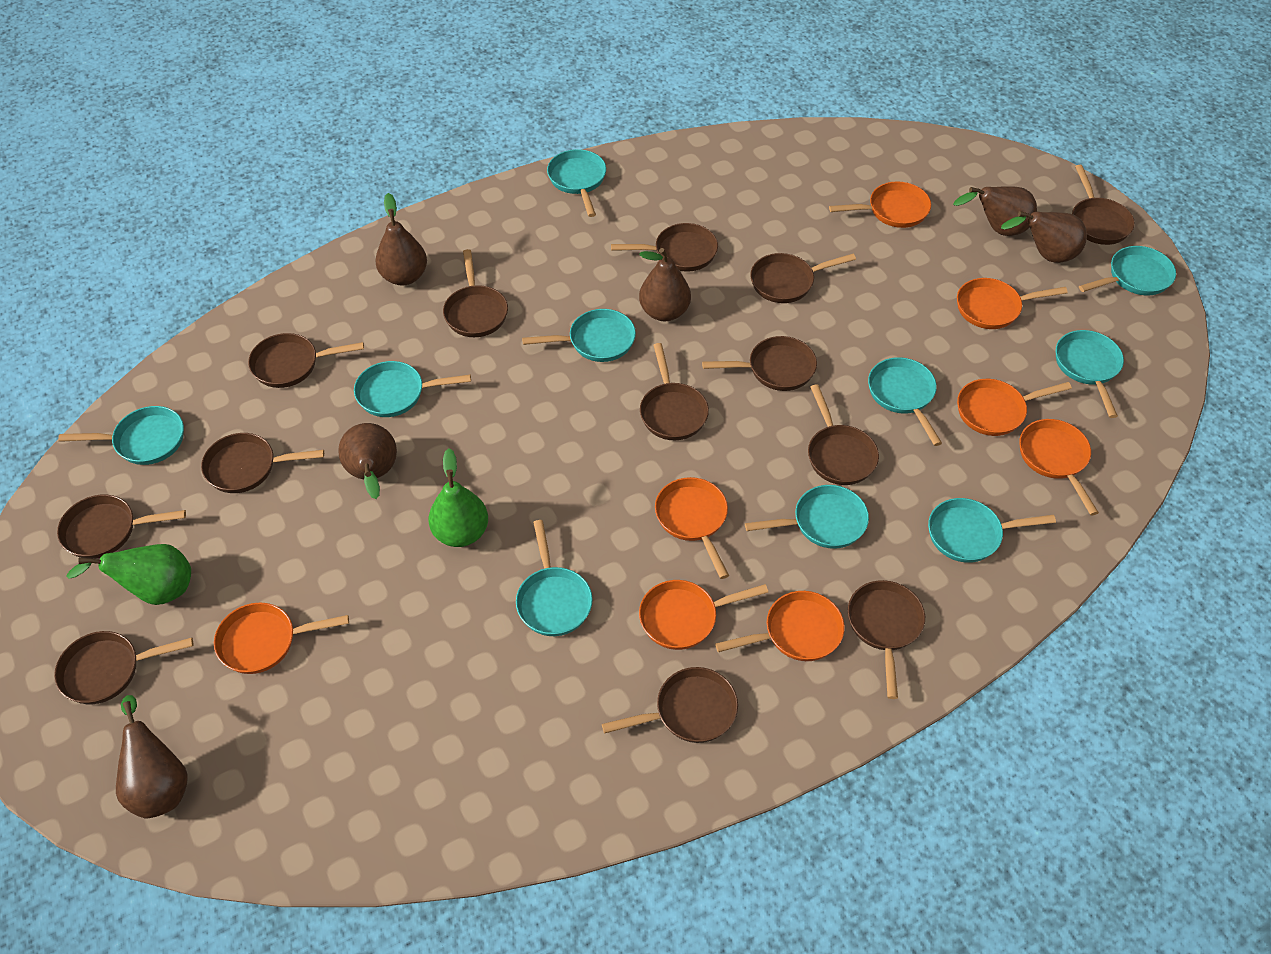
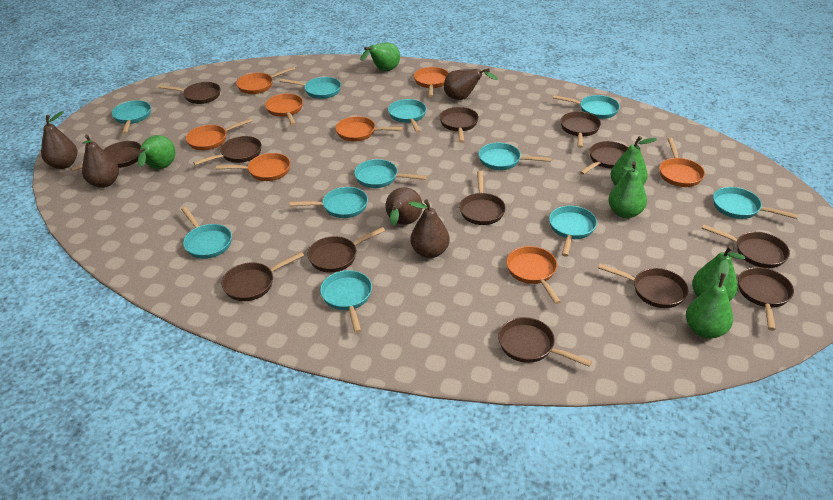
brown pear: [116,695,188,818] [338,423,397,499] [375,193,427,286] [639,248,691,321] [953,186,1037,236] [1001,211,1087,263] = 6 -> [41,111,77,169] [82,134,119,188] [386,187,423,226] [408,199,450,258] [444,68,498,100] = 5
green pear: [66,544,191,605] [429,448,488,547] = 2 -> [138,135,175,169] [360,42,400,71] [608,161,647,218] [611,136,657,186] [686,260,733,339] [692,246,746,301] = 6
turquoise pan: [58,406,184,465] [354,361,471,417] [516,520,593,636] [522,309,636,362] [547,149,606,217] [745,485,869,549] [868,357,942,446] [928,498,1056,563] [1056,330,1124,418] [1079,246,1176,295] = 10 -> [112,100,151,134] [181,207,232,259] [280,77,341,99] [289,187,368,218] [320,270,372,333] [354,159,427,188] [388,99,427,133] [478,143,552,170] [549,206,597,257] [553,95,620,119] [713,187,798,219] = 11

